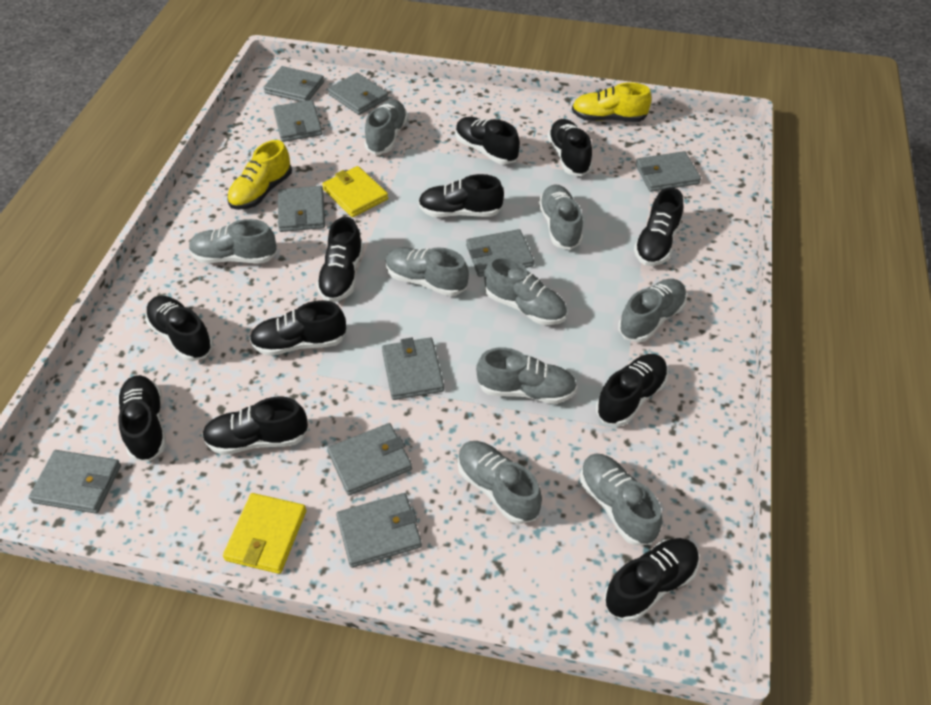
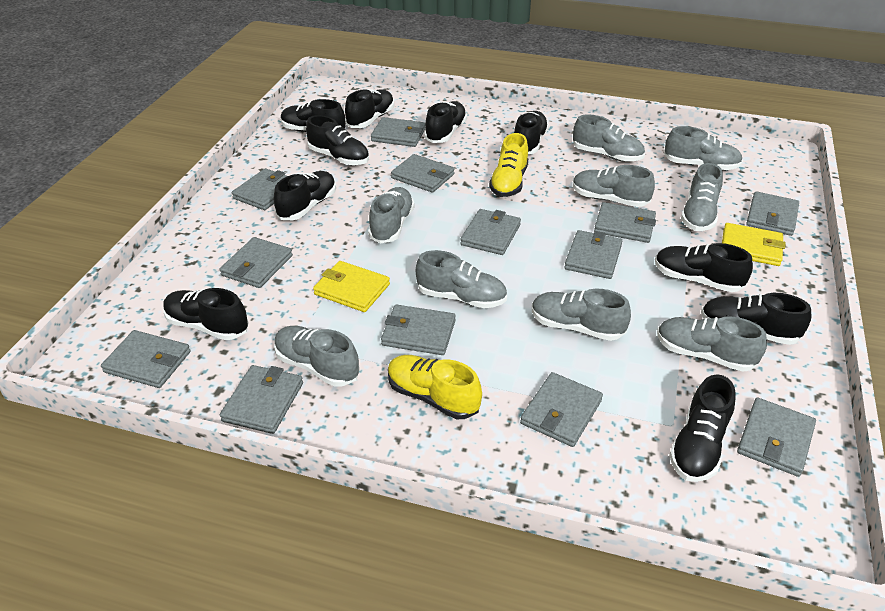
black shoe: [117,375,166,462] [145,296,213,361] [202,396,308,455] [249,300,346,356] [316,217,363,302] [418,174,504,217] [456,117,520,165] [547,119,592,176] [596,354,668,426] [604,538,699,622] [634,187,683,266] = 11 -> [164,288,248,340] [274,171,336,220] [281,99,345,132] [306,115,369,165] [345,89,394,128] [424,101,467,143] [514,111,549,154] [655,243,753,292] [669,375,736,482] [701,293,811,345] = 10
grey wallet: [28,450,121,514] [264,66,324,102] [273,100,322,142] [278,186,325,232] [327,423,412,495] [328,73,389,115] [336,493,422,568] [382,337,444,400] [466,229,534,277] [636,151,701,192] = 10 -> [101,330,190,388] [220,237,293,288] [220,365,303,434] [232,168,287,210] [371,117,426,147] [381,305,456,355] [391,154,455,193] [460,209,521,255] [520,372,603,447] [564,230,622,279] [594,202,656,243] [737,398,816,477] [746,191,799,236] = 13

